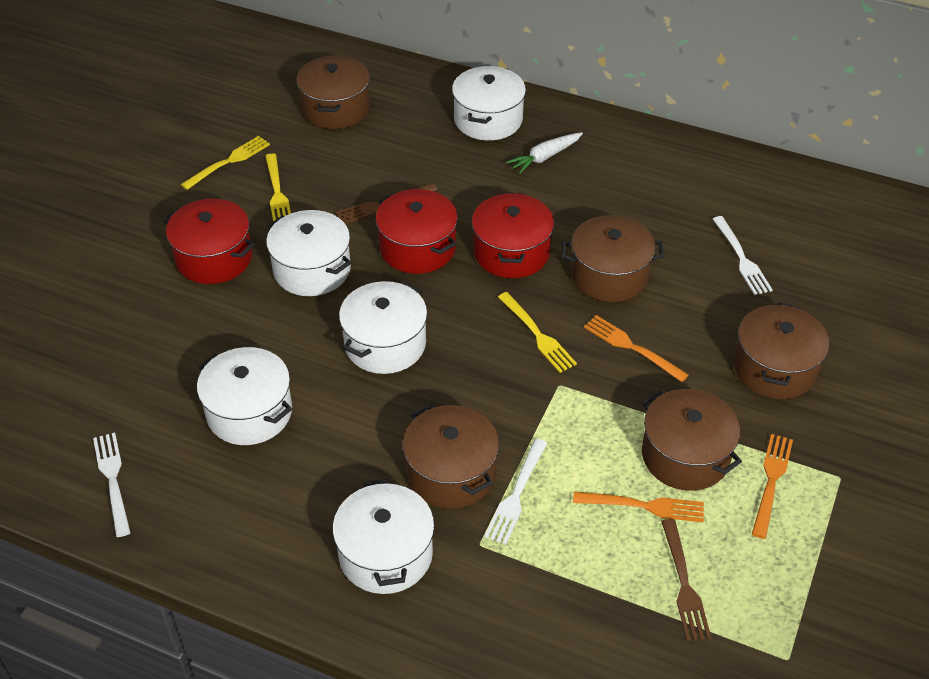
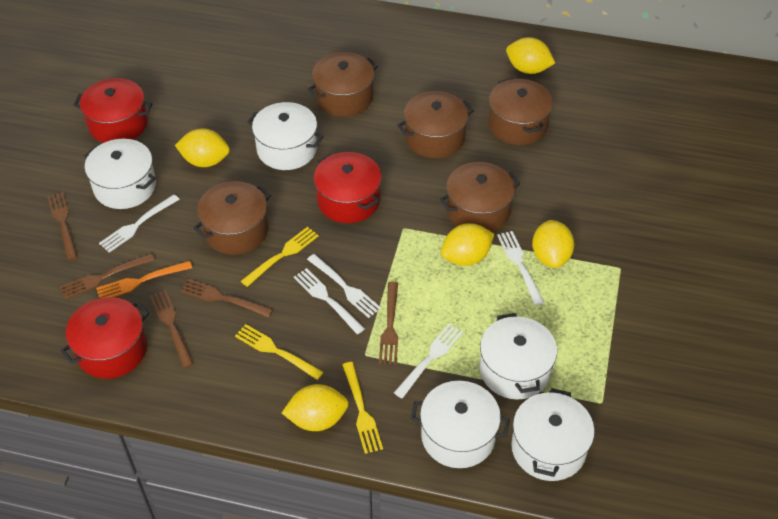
brown fork: [336,183,437,224] [661,519,711,641] = 2 -> [47,192,78,261] [60,253,155,300] [150,290,194,368] [180,279,273,318] [379,282,398,365] = 5
orange fork: [573,491,704,522] [584,315,688,382] [752,434,793,539] = 3 -> [96,261,192,298] = 1
white carrot: [506,132,583,174] = 1 -> none = 0
white fork: [93,432,131,537] [484,439,547,545] [713,216,773,295] = 3 -> [99,194,180,253] [294,268,365,334] [307,254,381,318] [394,323,463,399] [497,231,544,305] = 5
yellow lemon: none = 0 -> [175,129,230,167] [282,384,349,431] [441,223,494,266] [506,37,555,74] [532,220,574,268] = 5

